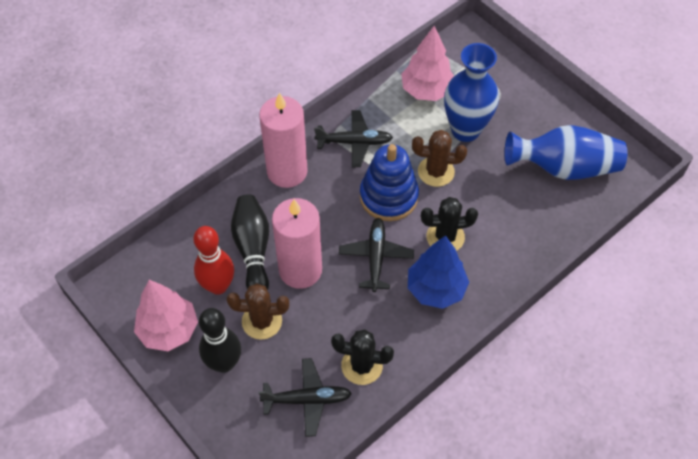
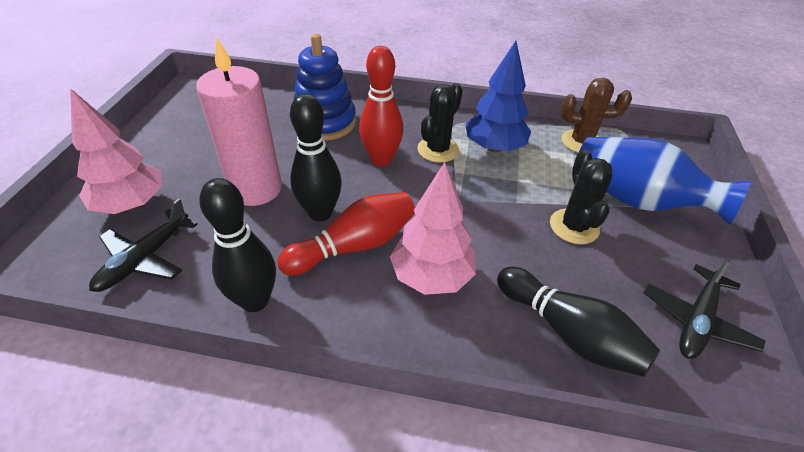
black bowling pin: [199,308,241,373] [231,194,269,291] = 2 -> [199,178,276,312] [290,94,342,221] [497,267,660,377] = 3
black plane: [258,358,352,437] [314,110,393,167] [339,218,414,292] = 3 -> [89,198,198,292] [643,257,766,359] = 2
blue vase: [444,43,499,142] [504,125,628,180] = 2 -> [578,137,751,225] = 1
brown cactus: [227,283,289,340] [412,130,467,187] = 2 -> [561,78,632,153] = 1
pink candle: [259,93,308,188] [272,198,322,289] = 2 -> [196,37,282,206] = 1
red bowling pin: [194,226,234,295] = 1 -> [277,192,415,276] [359,46,403,166] = 2

